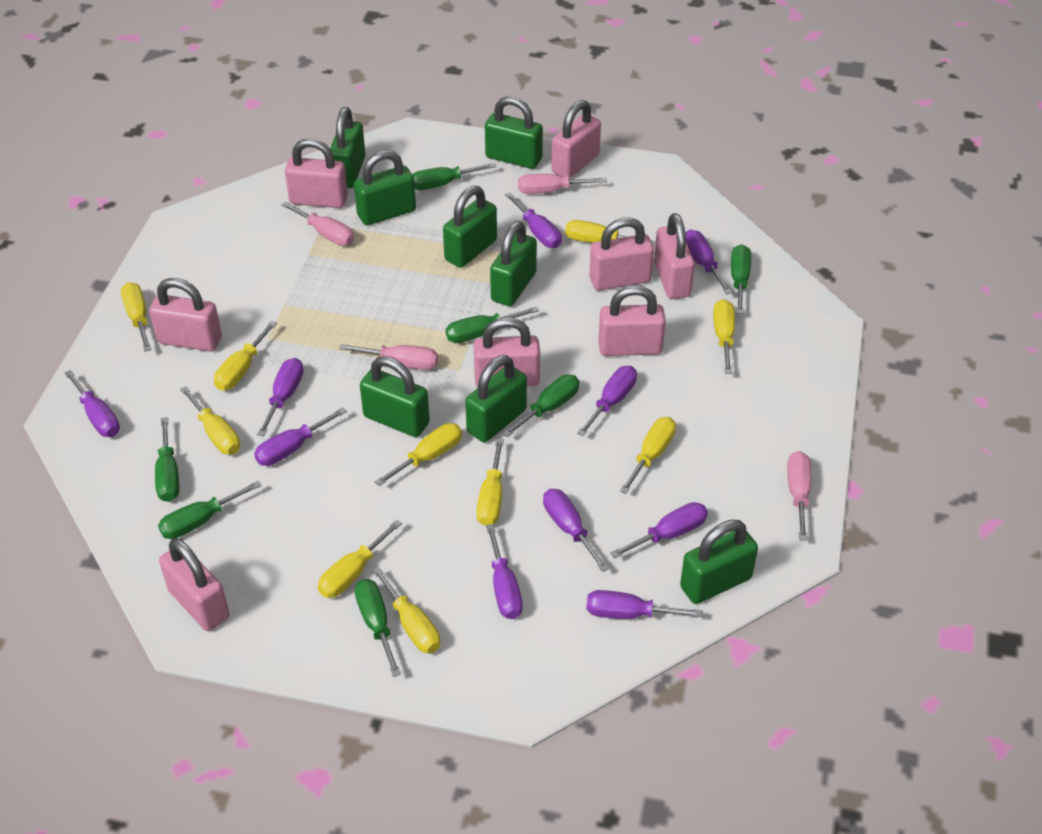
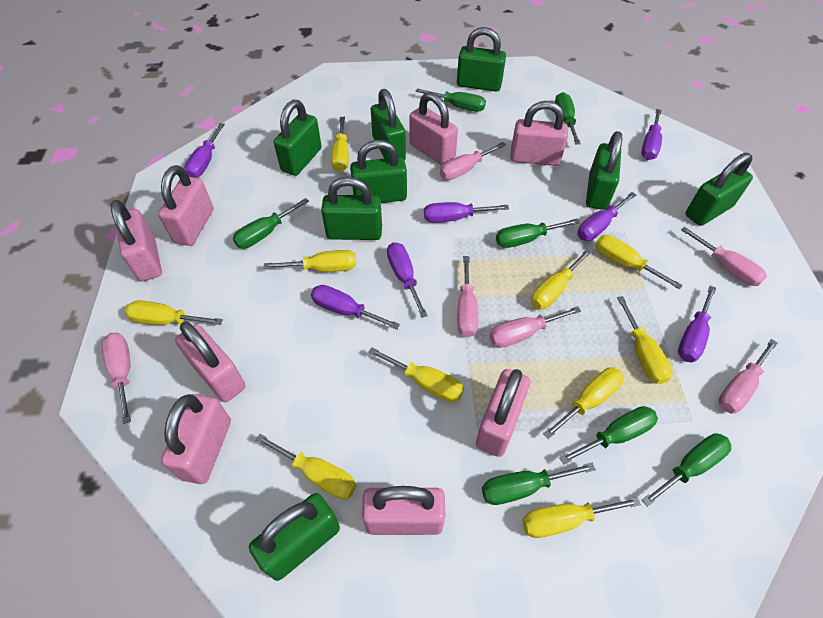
pink screwdriver: [281,202,354,246] [339,344,438,370] [518,174,607,194] [787,451,811,541] = 4 -> [101,333,131,424] [440,142,506,180] [457,256,479,337] [490,306,581,347] [681,227,767,286] [719,339,778,414] = 6
purple screwdriver: [64,370,120,437] [254,407,347,466] [257,358,304,436] [486,524,523,619] [505,192,562,248] [543,489,609,572] [577,366,637,436] [586,590,703,619] [610,502,708,558] [685,230,732,295] = 10 -> [184,123,225,178] [311,285,400,329] [387,242,428,318] [424,202,509,223] [577,192,636,241] [641,109,662,160] [678,286,716,363] = 7

